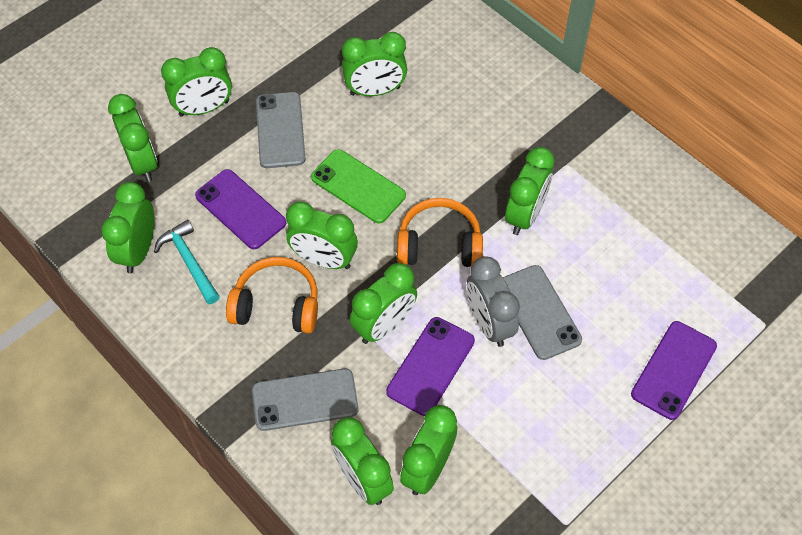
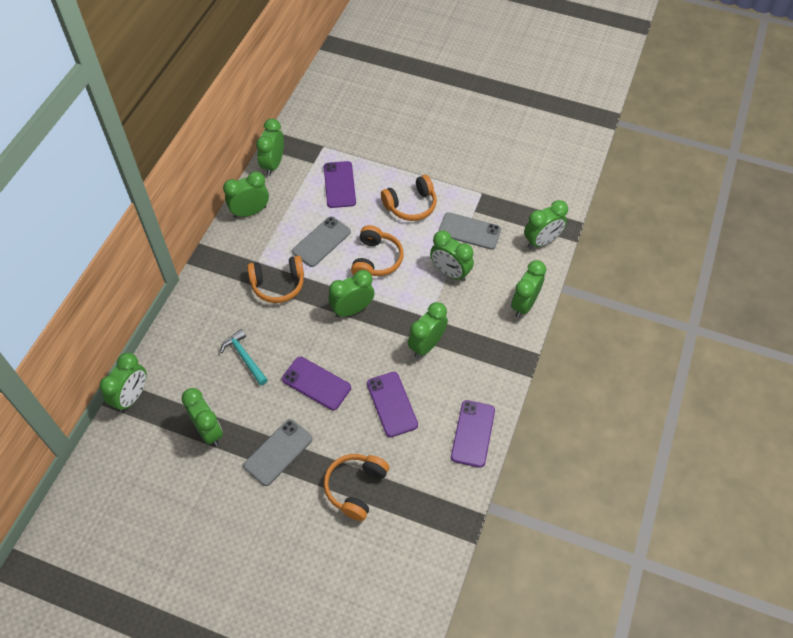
green phone: [311,149,406,224] = 1 -> none = 0
grey clock: [467,256,520,347] = 1 -> none = 0
orange headphones: [226,257,318,334] [397,198,483,267] = 2 -> [247,256,304,303] [324,454,389,521] [351,225,404,276] [381,175,437,221] = 4
purple phone: [195,169,286,249] [386,317,475,416] [631,321,717,420] = 3 -> [282,357,351,410] [324,161,356,208] [367,372,418,437] [451,400,495,468] = 4

